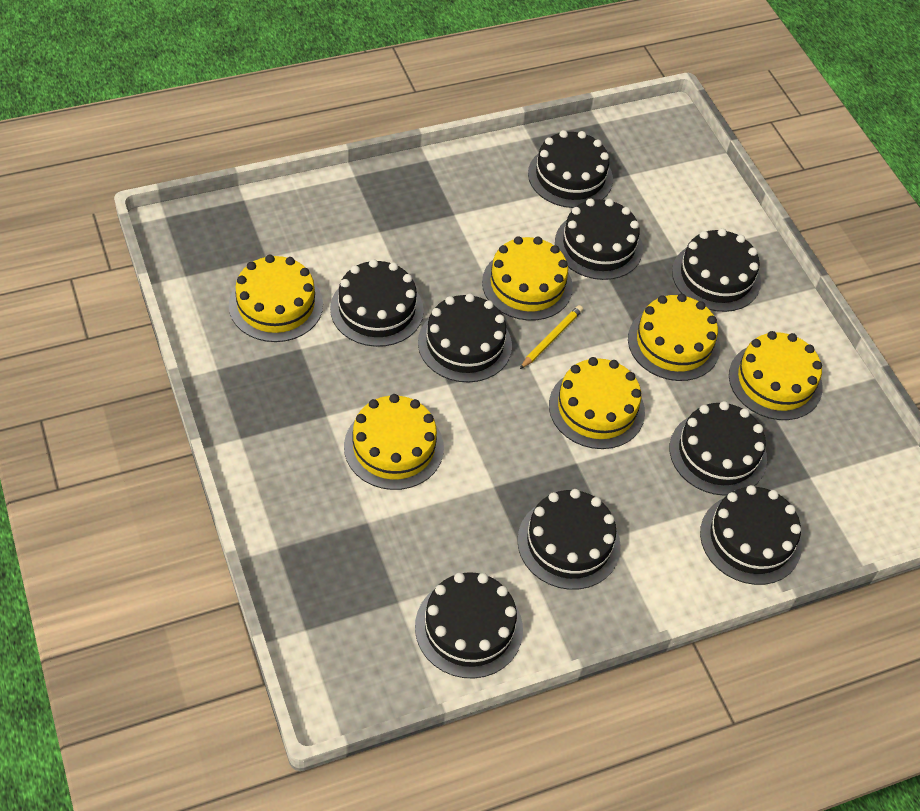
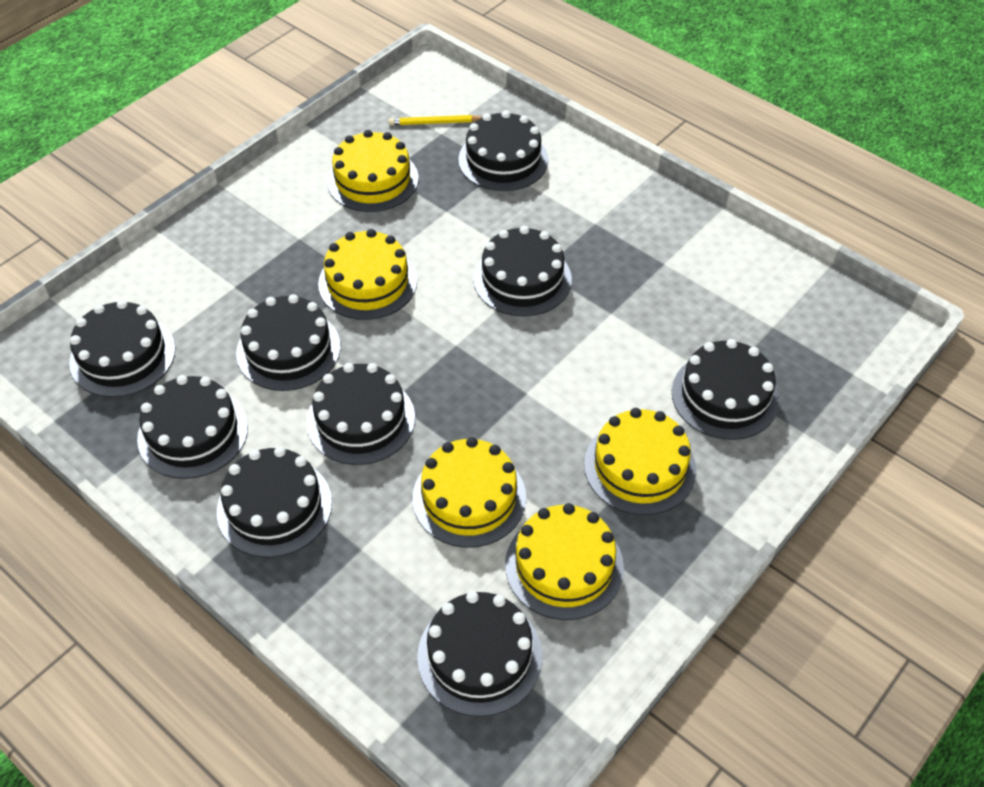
yellow cake: [229,255,323,342] [344,394,444,490] [482,236,573,321] [549,357,645,449] [628,294,720,381] [729,331,823,420] = 6 -> [318,229,417,320] [327,130,418,212] [413,437,526,548] [505,503,624,620] [584,408,696,515] = 5

